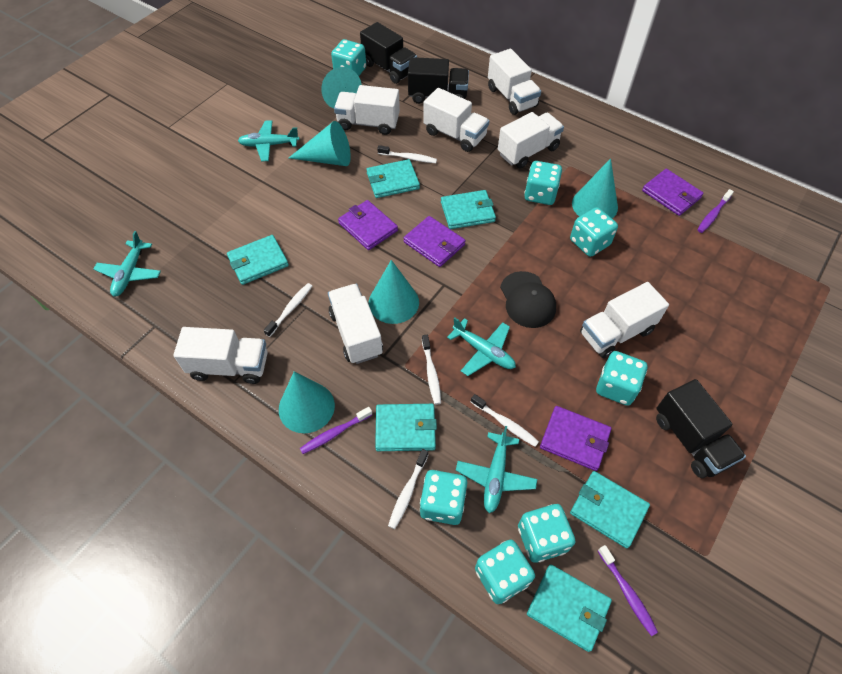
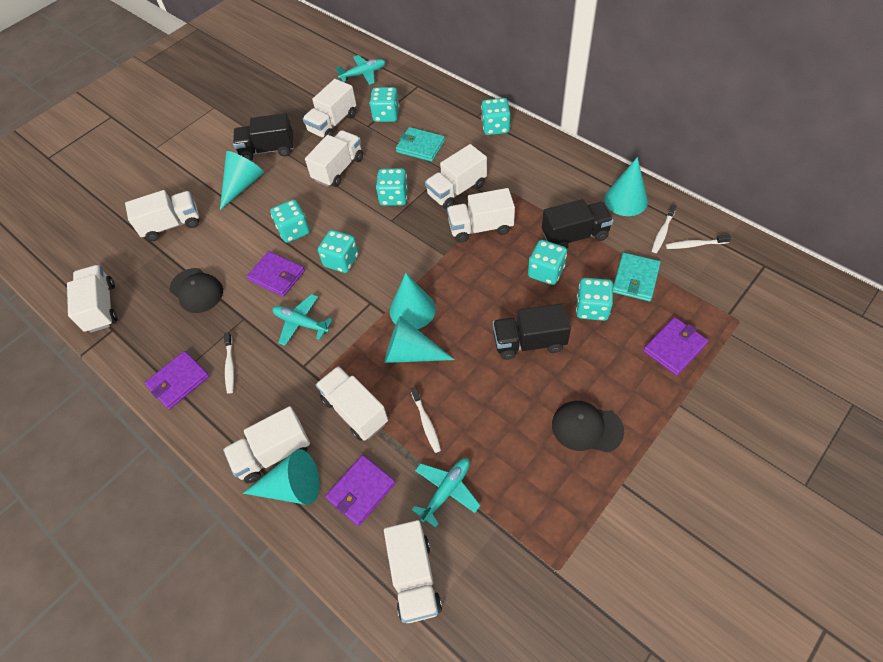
black cap: [500,271,556,328] = 1 -> [170,268,223,313] [552,401,624,452] = 2
purple toothbrush: [300,407,372,454] [598,545,658,636] [697,189,734,233] = 3 -> none = 0
turquoise plane: [94,231,161,296] [238,120,300,161] [447,317,516,376] [456,426,537,513] = 4 -> [272,294,333,346] [336,55,386,85] [412,458,481,528] = 3
turquoise wallet: [227,235,289,285] [366,159,420,198] [375,404,437,451] [441,190,496,229] [527,564,612,652] [570,471,650,548] = 6 -> [396,127,445,162] [613,253,661,301] = 2
white toothbrush: [264,283,312,337] [377,145,437,163] [388,449,428,529] [422,335,441,405] [471,394,539,447] = 5 -> [224,332,234,394] [411,387,441,453] [652,204,677,253] [666,235,731,249] = 4
white truck: [173,327,268,384] [328,284,383,364] [334,85,400,135] [423,88,489,152] [488,49,541,115] [498,112,564,169] [580,282,669,358] = 7 -> [67,265,118,332] [125,190,199,241] [223,406,310,483] [303,79,356,138] [305,130,363,187] [316,366,388,441] [384,520,442,623] [425,144,487,209] [447,188,515,243] = 9

